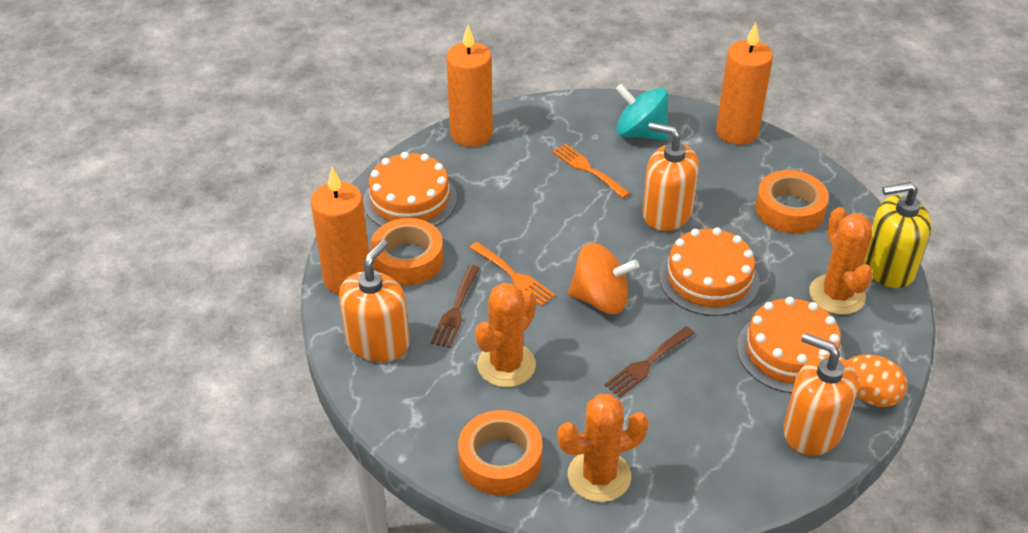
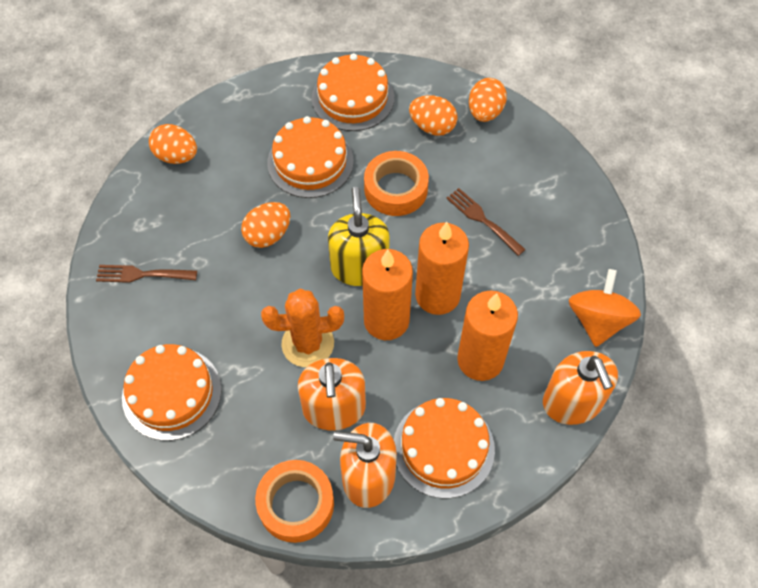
orange cactus: [475,283,536,387] [557,394,649,502] [809,207,873,315] = 3 -> [261,289,344,367] = 1
orange cake: [363,152,457,226] [659,227,760,316] [737,297,844,393] = 3 -> [122,344,222,441] [267,116,354,198] [312,53,394,131] [394,398,495,498] = 4
orange egg: [847,355,907,407] = 1 -> [149,124,197,164] [241,202,290,248] [409,95,458,136] [469,78,507,122] = 4
orange fork: [469,242,555,306] [552,144,630,198] = 2 -> none = 0
orange tape: [370,218,444,286] [458,410,542,495] [755,170,829,234] = 3 -> [255,460,334,543] [364,151,429,216] = 2
turquoise spinning top: [616,84,669,140] = 1 -> none = 0

